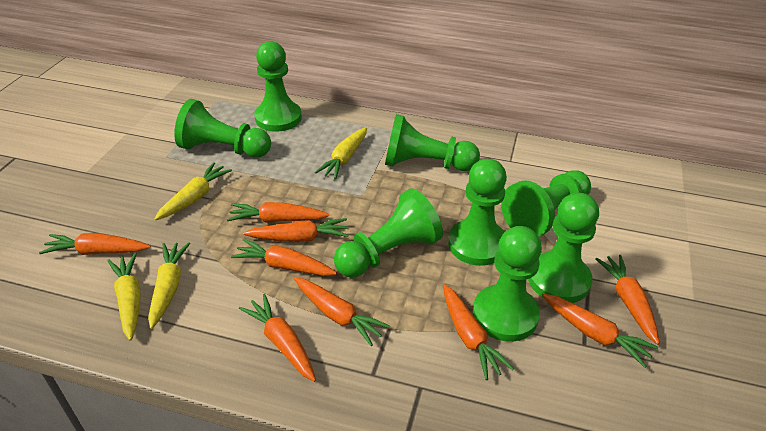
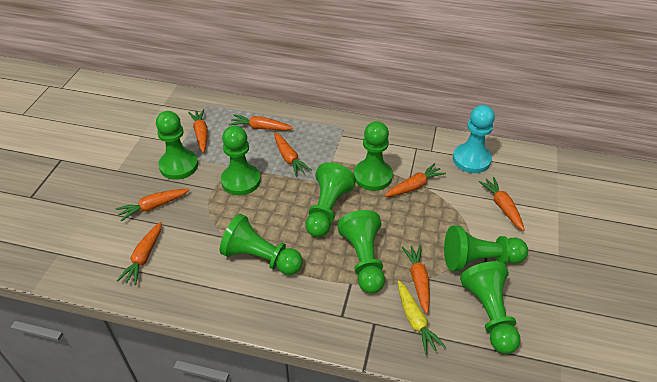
orange carrot: [39,233,151,255] [227,202,330,223] [231,238,337,276] [239,294,316,382] [243,218,349,242] [294,277,390,346] [443,284,514,380] [542,293,658,368] [595,255,660,345] = 9 -> [116,189,189,221] [117,222,162,285] [188,109,208,153] [229,114,293,130] [274,132,312,177] [385,163,446,197] [402,245,430,314] [479,177,525,231] = 8
turquoise pawn: none = 0 -> [453,105,495,173] = 1
yellow carrot: [107,253,141,341] [148,242,190,329] [154,162,232,221] [315,127,367,179] = 4 -> [398,281,446,355] = 1

